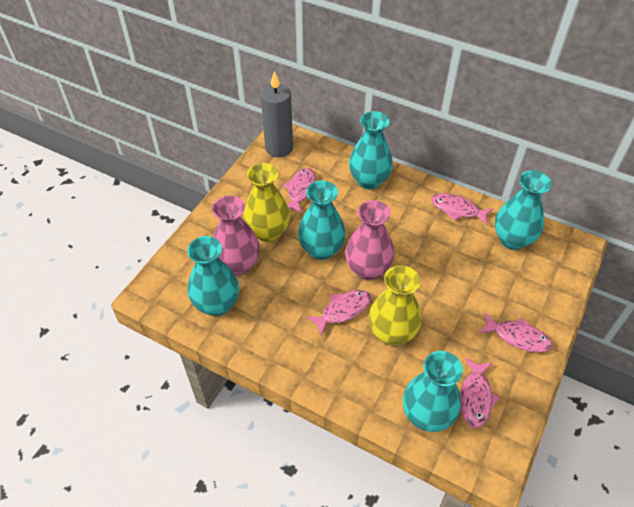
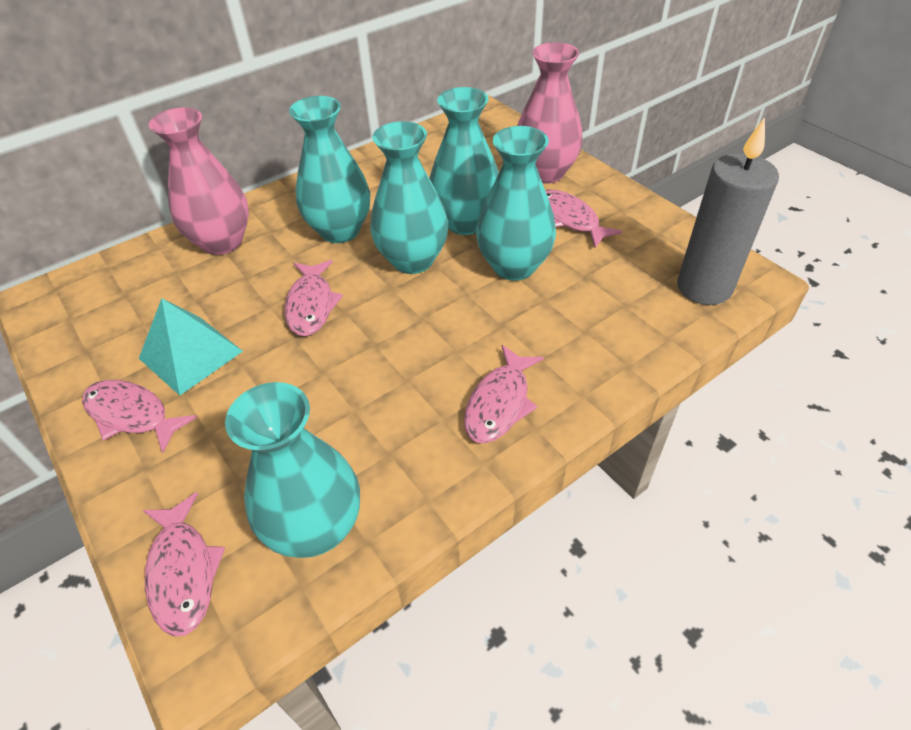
turquoise pyramid: none = 0 -> [139,298,243,396] = 1
yellow vase: [243,163,290,242] [369,265,422,346] = 2 -> none = 0

